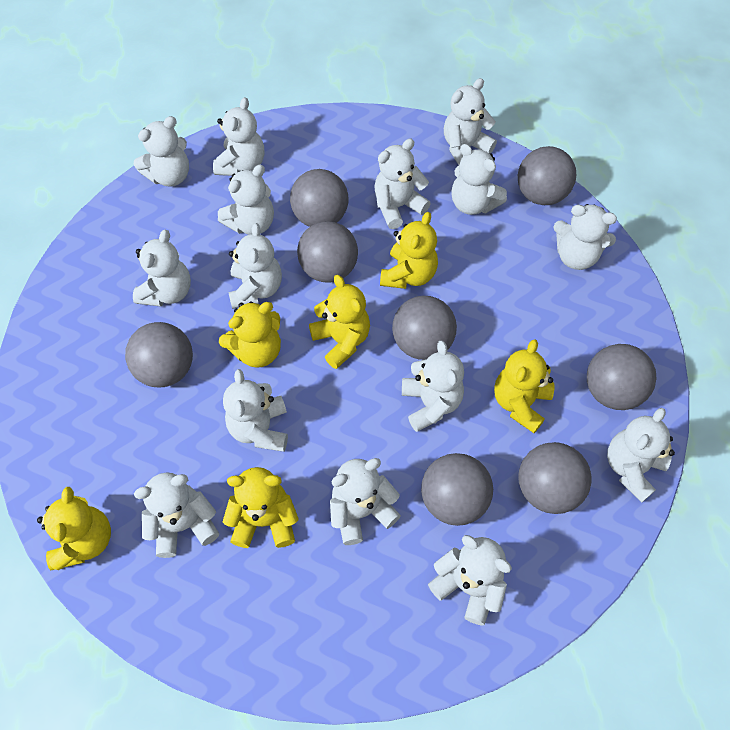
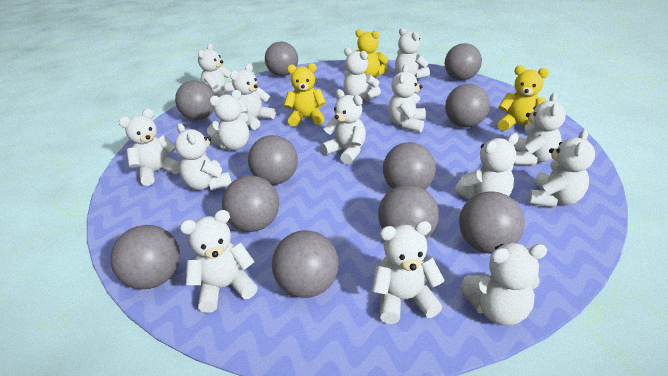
grey ball: [125,322,193,387] [290,169,348,227] [297,221,358,283] [392,296,457,360] [421,453,493,526] [518,146,576,205] [518,442,592,514] [587,344,657,410] = 8 -> [111,225,180,289] [175,80,215,120] [222,175,279,232] [248,135,298,185] [265,42,298,76] [272,230,339,298] [378,185,439,239] [383,142,436,189] [445,43,482,80] [445,84,490,127] [459,191,525,254] = 11
yellow teddy bear: [37,487,111,571] [219,301,281,368] [223,467,299,548] [309,275,370,369] [380,212,438,289] [494,339,555,433] = 6 -> [284,63,326,127] [355,29,388,77] [498,65,549,131] = 3

